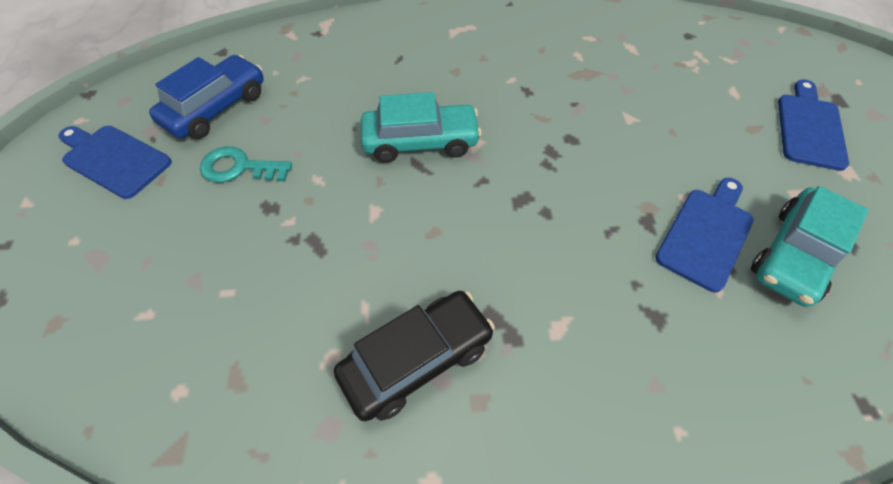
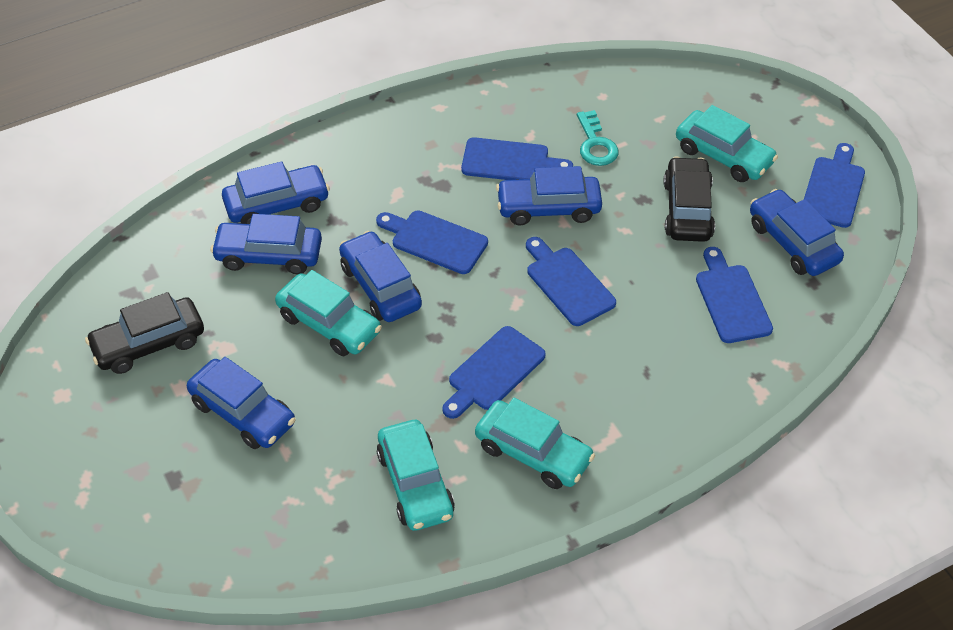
black car: [334,291,495,421] = 1 -> [85,292,204,374] [663,156,715,242] = 2
blue car: [149,55,264,139] = 1 -> [187,357,296,449] [210,214,322,274] [222,161,330,224] [339,231,422,322] [496,166,602,226] [750,189,844,276] = 6
blue cutting board: [58,126,172,199] [655,178,754,292] [778,80,849,171] = 3 -> [376,210,488,274] [442,326,546,419] [461,137,573,180] [526,237,616,326] [696,247,773,343] [804,143,865,228] = 6
turquoise car: [361,92,482,163] [751,186,868,307] = 2 -> [275,270,382,356] [377,420,455,531] [475,398,595,489] [676,105,778,182] = 4

